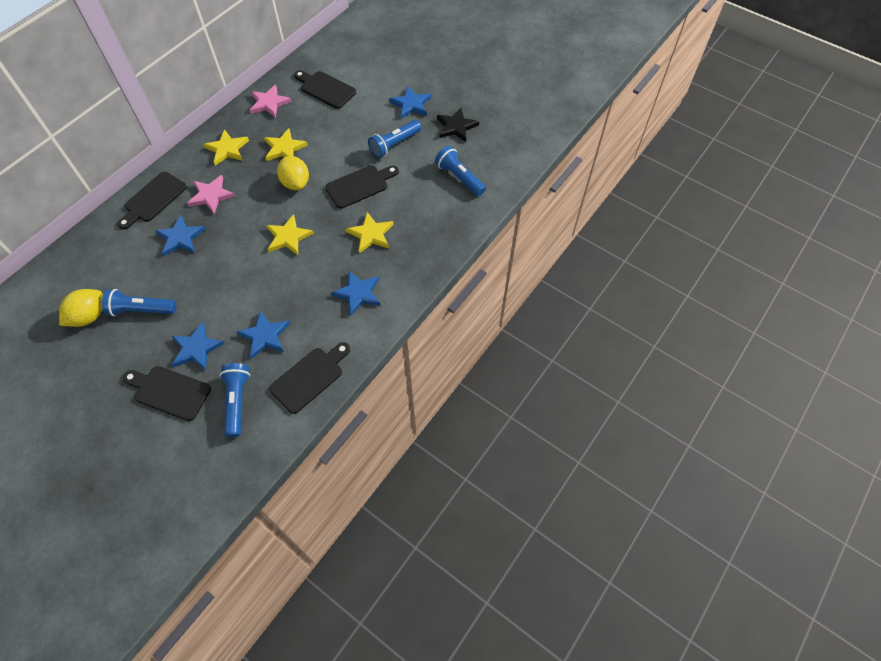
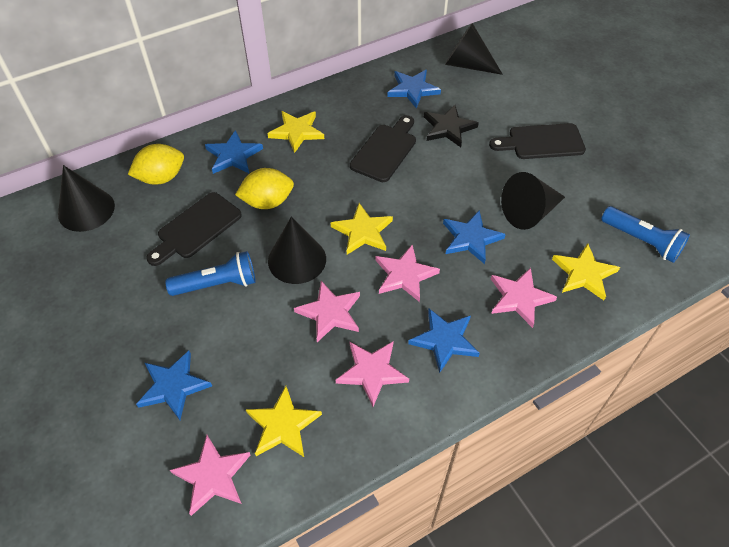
black cone: none = 0 -> [58,165,115,232] [268,217,326,284] [445,23,503,75] [501,172,565,230] = 4
black cutting board: [117,172,187,230] [123,366,211,421] [269,342,350,414] [294,70,356,109] [325,165,399,209] = 5 -> [146,192,242,266] [350,115,416,182] [489,123,586,159] = 3
blue flashlight: [102,289,176,316] [220,363,250,437] [368,120,421,158] [435,146,486,196] = 4 -> [165,251,256,296] [601,206,690,263] = 2
pink star: [187,175,236,214] [250,85,292,118] = 2 -> [170,435,250,516] [294,281,360,342] [336,341,409,407] [376,245,440,302] [491,268,557,328] = 5

